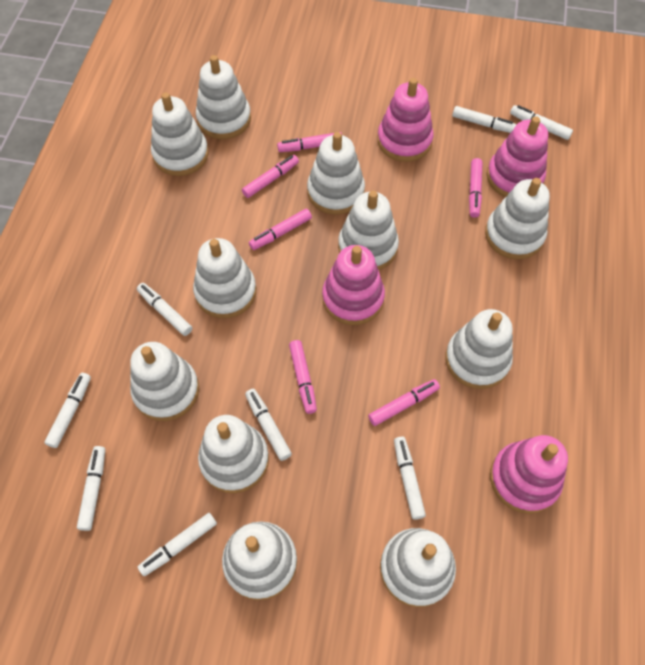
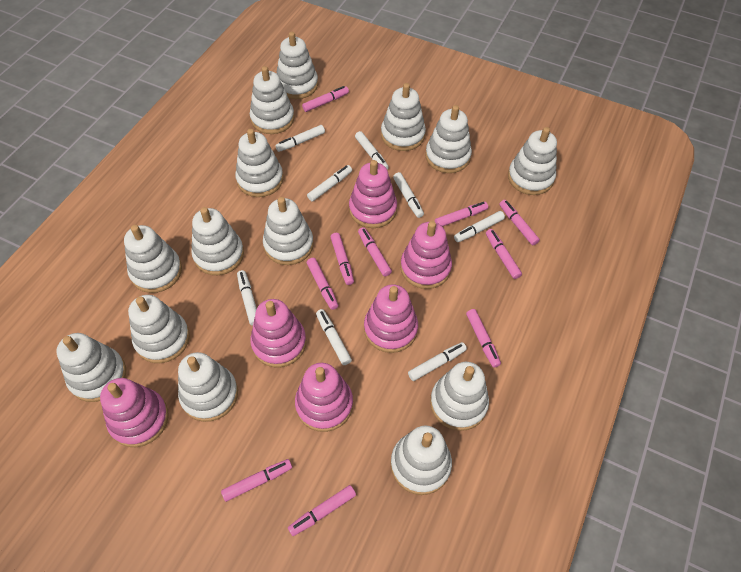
pink marker: [242,155,299,198] [249,209,312,250] [277,132,342,152] [289,340,317,414] [368,379,440,426] [469,158,483,218] = 6 -> [221,459,292,502] [288,485,356,536] [302,86,349,112] [307,258,338,310] [331,233,354,285] [358,227,392,276] [435,202,488,226] [466,309,501,368] [486,229,522,279] [499,200,540,245] = 10
pink stacking toy: [322,245,385,325] [377,78,434,162] [487,116,548,197] [490,435,568,514] = 4 -> [100,378,169,447] [250,299,306,367] [295,363,353,432] [349,160,397,228] [364,284,418,353] [400,221,452,289] = 6
white stacking toy: [130,342,199,421] [151,92,208,176] [193,238,256,318] [196,55,251,139] [198,415,269,493] [222,521,297,600] [307,132,365,215] [338,191,399,270] [380,528,456,607] [445,309,513,389] [485,178,550,259] = 11 -> [56,333,126,402] [124,225,182,293] [128,295,190,363] [178,352,238,422] [191,207,244,275] [235,129,283,197] [250,66,294,134] [263,197,314,265] [276,32,318,99] [381,83,426,151] [391,426,452,495] [425,105,472,173] [430,362,489,431] [508,127,557,195] = 14

